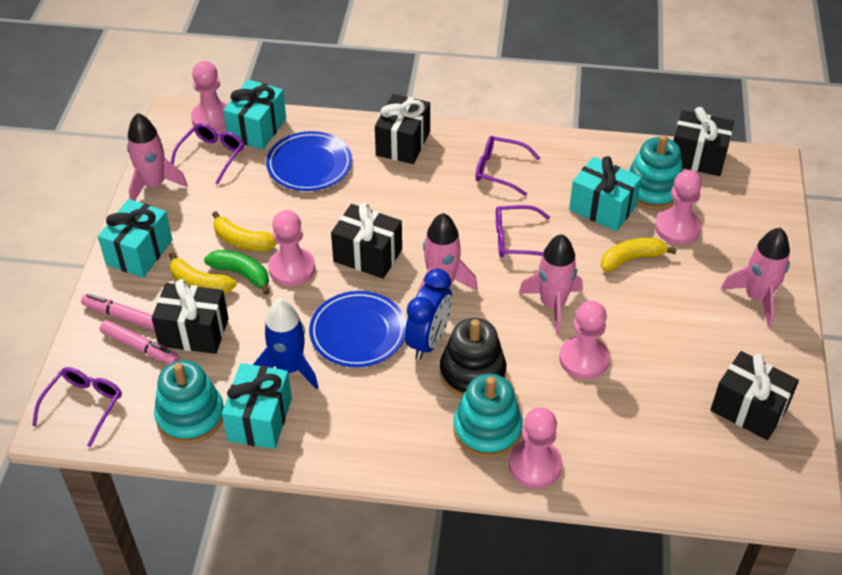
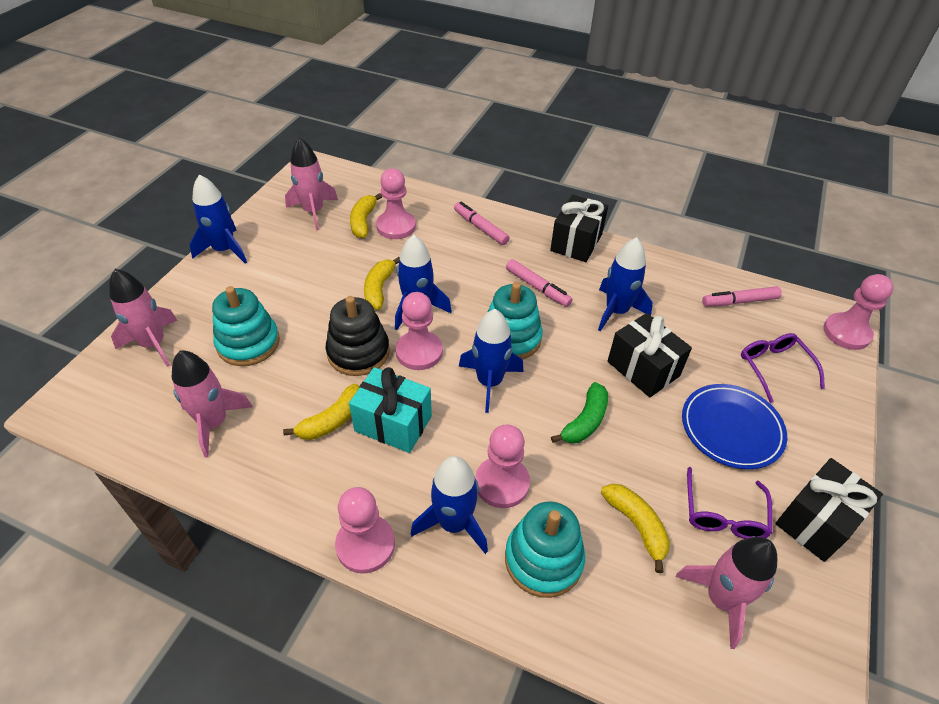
black gift: [152,279,229,354] [331,202,402,279] [375,94,430,164] [673,107,734,176] [711,351,799,440] = 5 -> [550,195,608,262] [608,313,692,397] [775,458,883,562] = 3
blue clock: [405,269,452,360] = 1 -> none = 0
blue plate: [266,131,352,191] [309,291,406,367] = 2 -> [682,384,787,469] = 1
blue rocket: [253,299,319,389] = 1 -> [189,174,247,263] [395,235,452,330] [411,456,488,554] [459,309,524,413] [598,237,653,332] = 5
pink marker: [81,294,154,330] [100,320,180,364] = 2 -> [454,202,509,245] [506,259,573,307] [702,286,782,307] = 3
purple glasses: [32,367,122,447] [171,123,244,185] [475,136,540,196] [496,205,550,257] = 4 -> [687,467,773,539] [741,333,825,403] = 2
turquoise gift: [98,199,172,278] [222,363,292,449] [223,80,286,150] [569,156,642,231] = 4 -> [349,367,432,453] = 1
yellow banana: [169,252,237,294] [212,211,278,251] [601,238,677,271] = 3 -> [283,384,359,440] [350,193,382,238] [364,257,400,310] [601,484,670,573] = 4

